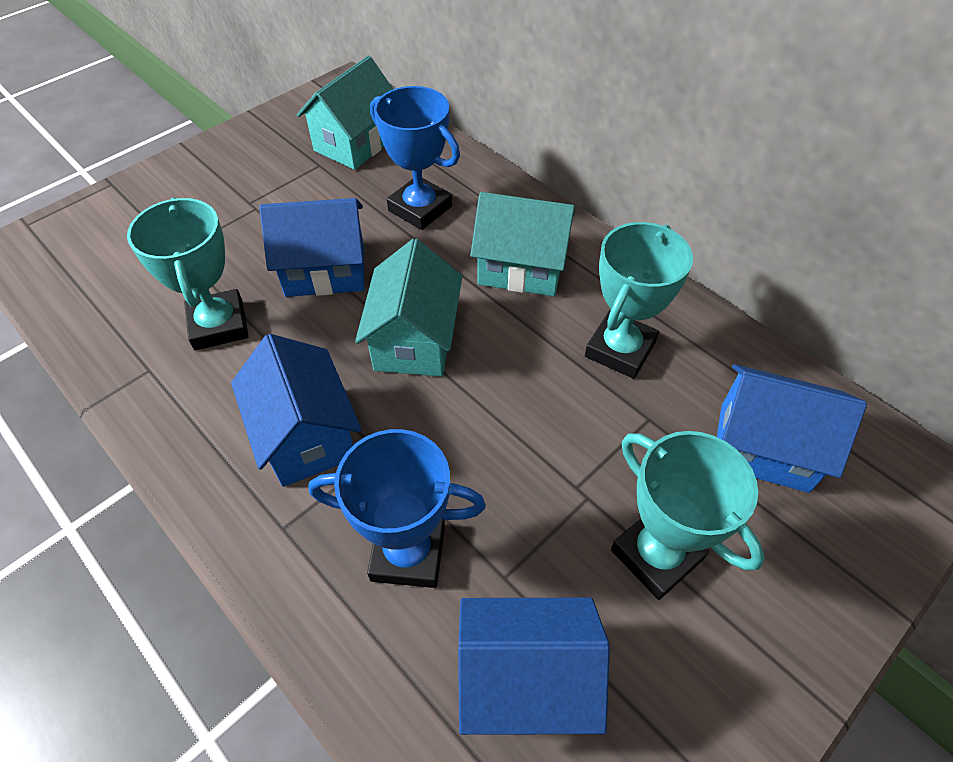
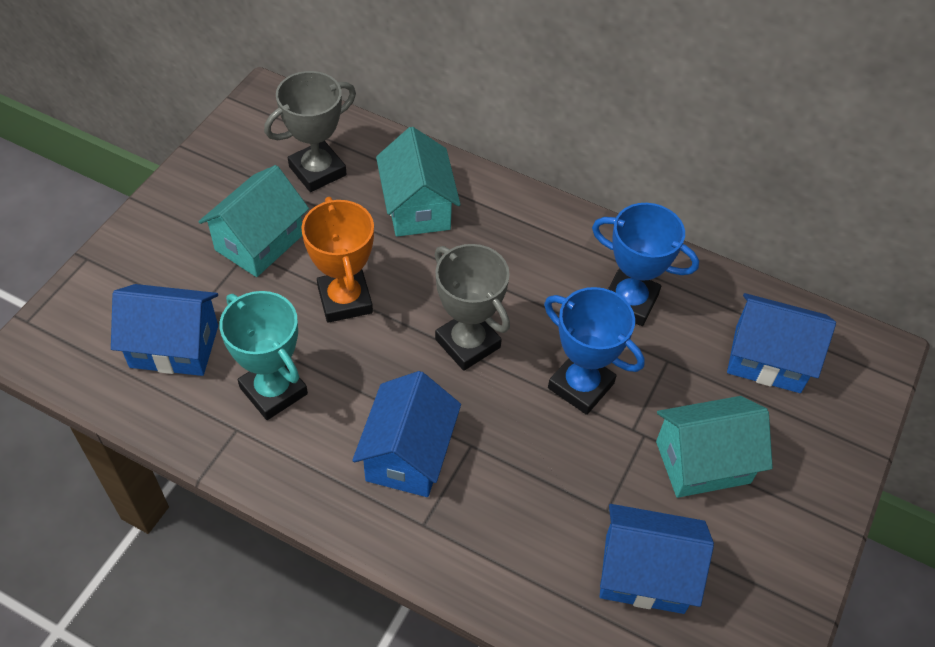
grey trophy: none = 0 -> [264,71,356,192] [435,244,510,371] = 2
orange trophy: none = 0 -> [301,197,374,323] = 1
turquoise trophy: [127,198,249,351] [585,222,693,379] [611,431,765,600] = 3 -> [219,291,308,420] = 1

